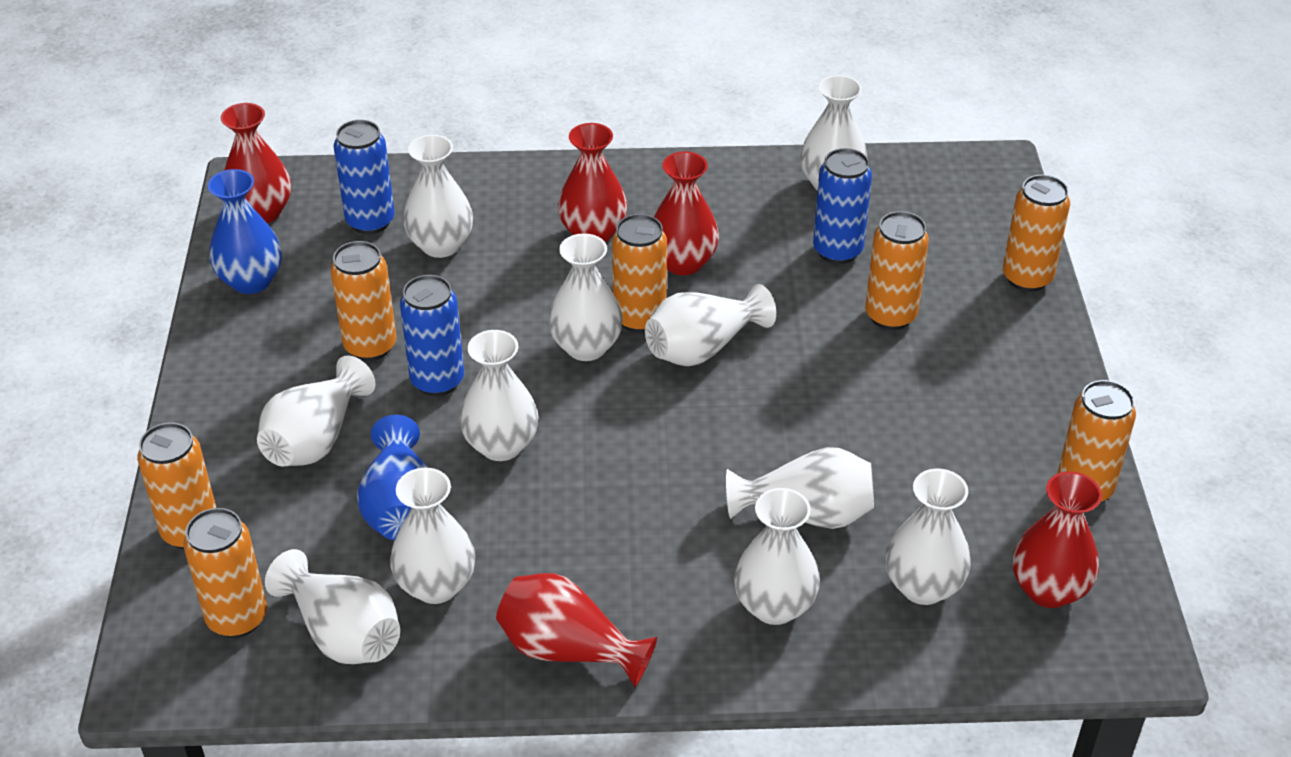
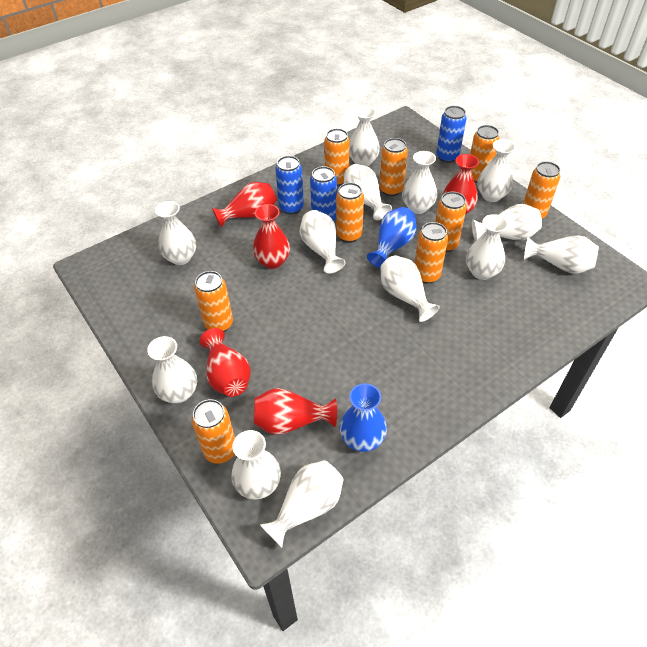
orange can: [137,422,216,549] [184,508,267,638] [330,241,396,361] [612,214,667,333] [865,211,929,330] [1003,175,1070,292] [1057,380,1136,503] = 7 -> [192,399,235,464] [194,271,233,332] [324,128,350,186] [336,183,364,243] [379,138,408,196] [415,222,448,284] [435,192,467,252] [470,125,500,183] [523,161,560,219] = 9
white vase: [257,355,375,466] [265,549,400,664] [390,468,475,604] [403,134,473,258] [460,330,538,461] [548,233,623,361] [645,284,776,366] [726,447,874,529] [734,488,820,625] [800,75,867,191] [885,469,971,605] = 11 -> [147,336,197,403] [155,201,196,265] [231,430,281,500] [260,460,344,548] [300,210,345,273] [344,164,392,220] [349,106,380,166] [380,255,440,322] [402,151,437,214] [466,214,508,280] [472,204,542,241] [477,139,516,202] [524,235,599,274] = 13

